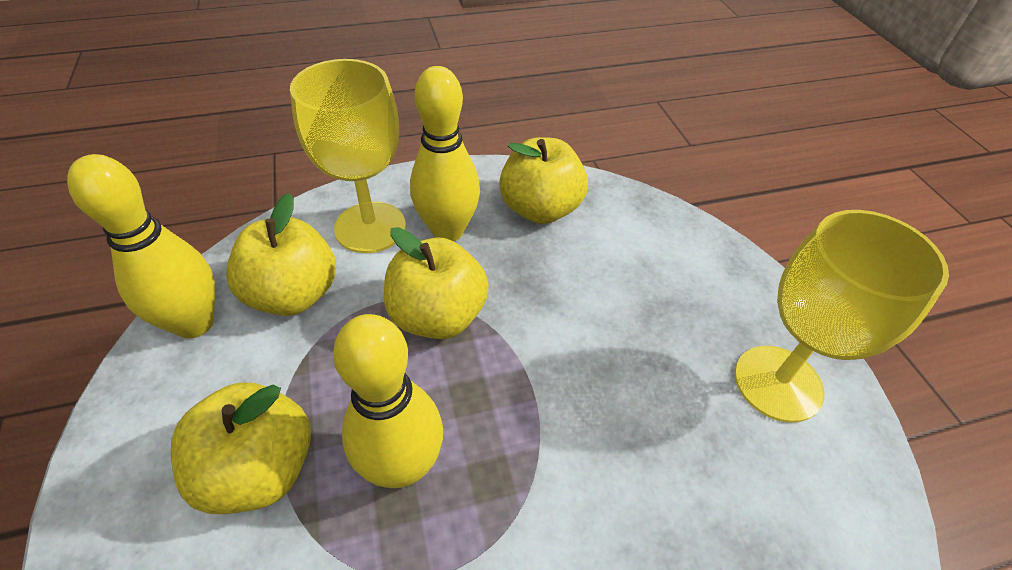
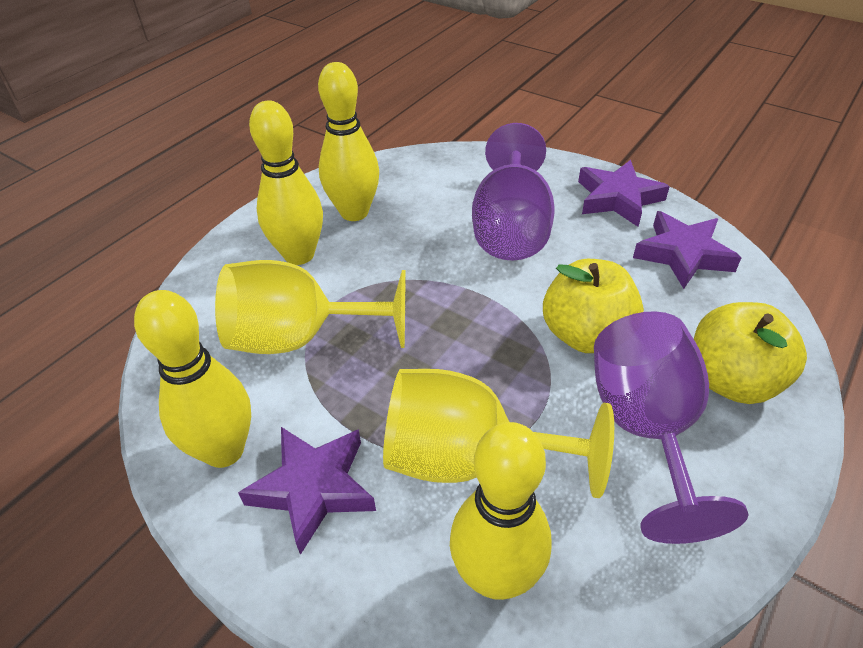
purple goblet: none = 0 -> [472,123,555,260] [594,311,749,544] = 2
purple star: none = 0 -> [238,427,376,555] [578,160,670,227] [633,211,741,289] = 3
yellow apple: [171,382,311,514] [226,193,336,316] [384,227,489,339] [499,137,588,224] = 4 -> [543,259,644,353] [694,302,807,404] = 2
yellow bowling pin: [67,154,215,338] [333,314,443,488] [410,66,480,241] = 3 -> [134,290,251,468] [249,100,323,265] [318,62,379,221] [450,422,552,600] = 4

